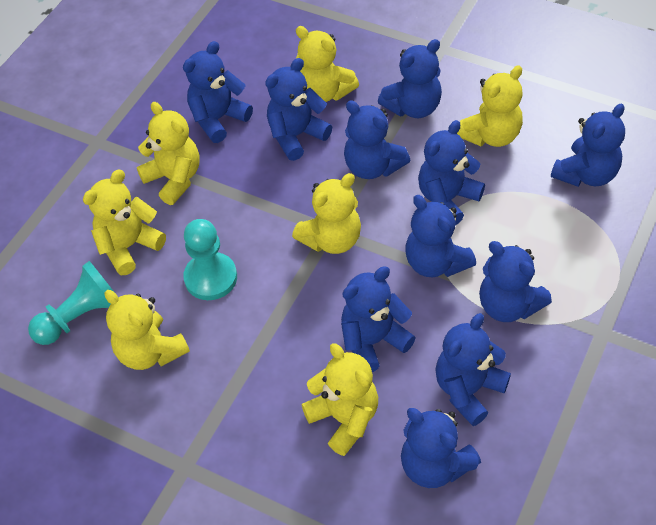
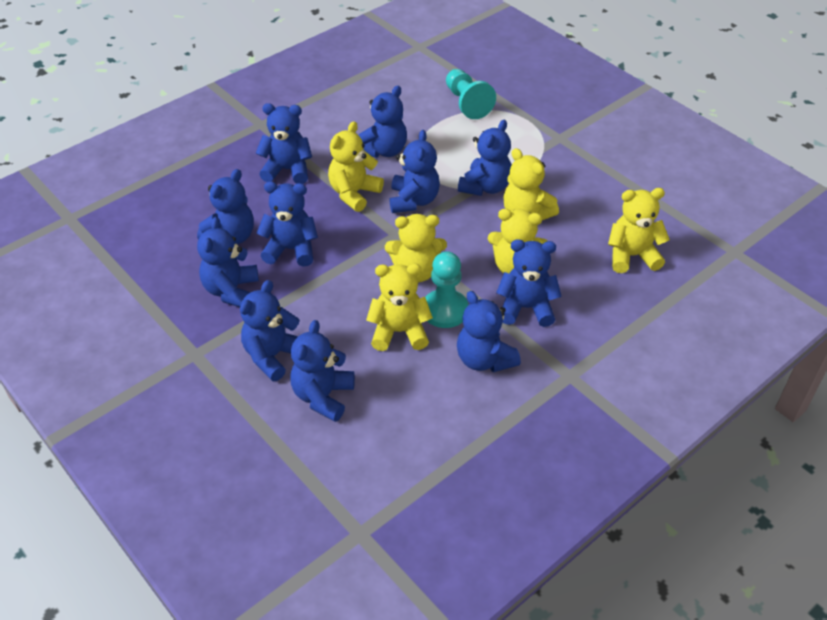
yellow teddy bear: [83,169,166,275] [105,290,190,370] [137,102,200,205] [292,173,361,254] [296,26,359,102] [302,343,378,456] [457,65,523,147] = 7 -> [328,121,384,212] [366,264,433,351] [385,214,447,283] [488,209,548,274] [503,148,559,220] [608,188,670,273] = 6

